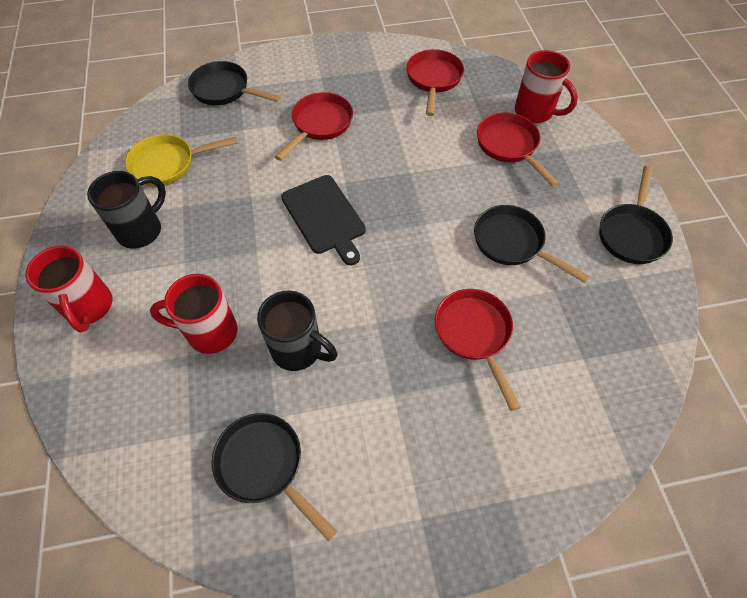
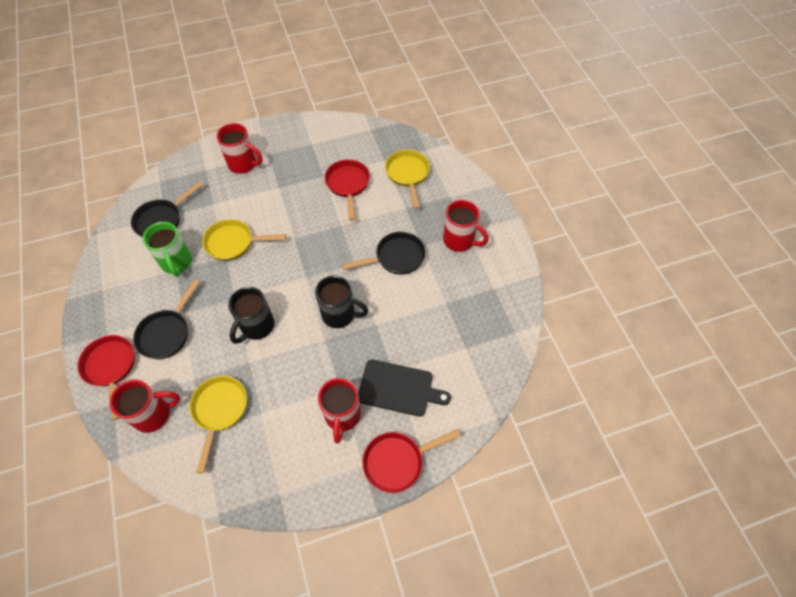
black pan: [188,61,281,105] [212,413,337,541] [474,205,590,283] [599,166,673,264] = 4 -> [131,181,203,237] [133,279,199,359] [342,232,426,275] = 3
green mug: none = 0 -> [143,222,192,277] = 1
red mug: [25,246,112,332] [150,274,238,354] [515,50,578,123] = 3 -> [110,380,180,433] [216,123,263,174] [318,378,361,444] [443,200,488,252] = 4
red pan: [275,92,353,161] [406,49,464,116] [435,289,521,411] [477,113,559,187] = 4 -> [78,335,135,420] [325,159,370,221] [362,429,461,493] = 3
yellow pan: [125,134,238,186] = 1 -> [190,376,247,474] [202,219,286,261] [385,150,430,209] = 3

